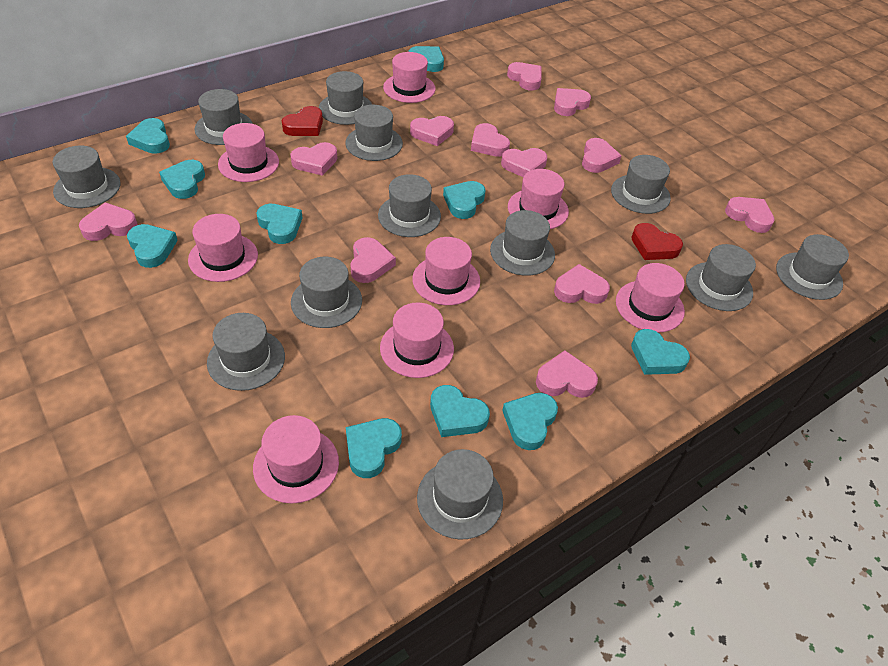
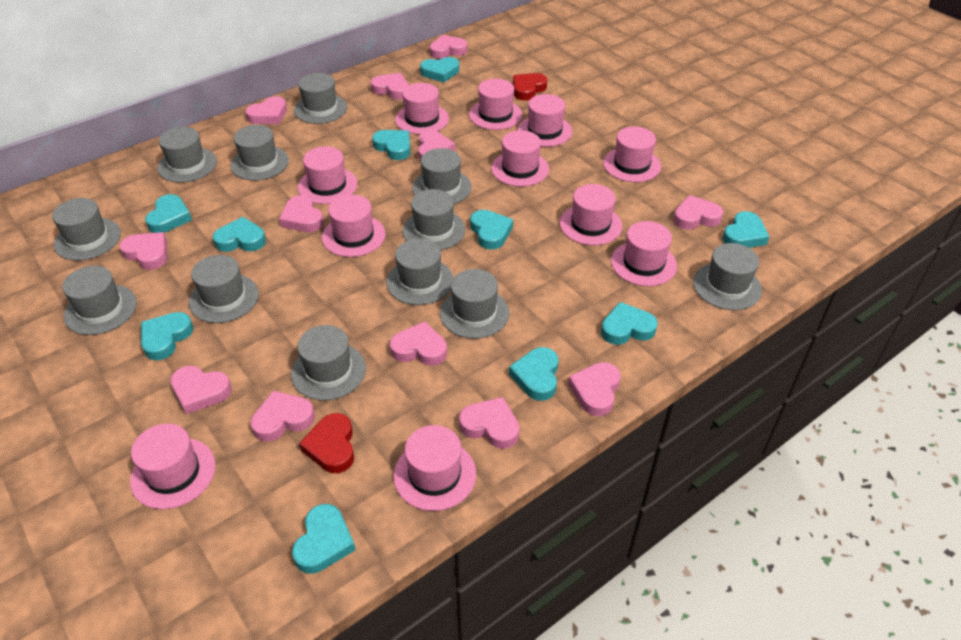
pink hat: [188,214,258,282] [218,123,279,182] [253,415,339,503] [380,302,454,378] [383,52,435,103] [412,237,480,305] [508,169,569,229] [616,263,685,332] = 8 -> [130,424,216,509] [298,146,357,204] [322,195,386,257] [393,425,476,511] [395,83,449,135] [469,79,523,130] [491,130,549,187] [518,94,572,147] [560,184,622,245] [603,127,661,182] [611,221,677,286] = 11

